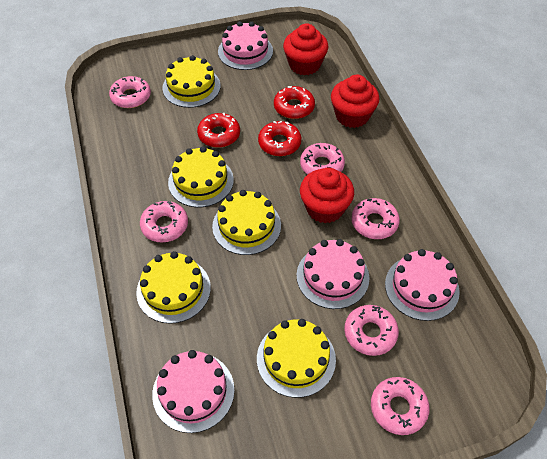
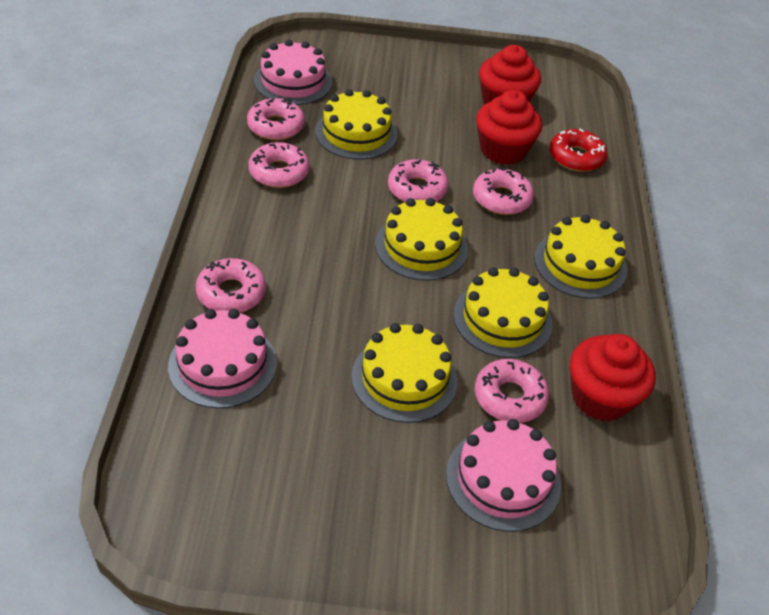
pink cake: [152,350,234,433] [218,21,273,70] [296,239,369,309] [385,249,460,321] = 4 -> [168,309,277,409] [254,40,332,105] [446,419,561,532] = 3
red donut: [197,113,240,148] [258,121,301,156] [274,86,315,119] = 3 -> [550,129,607,172] = 1

